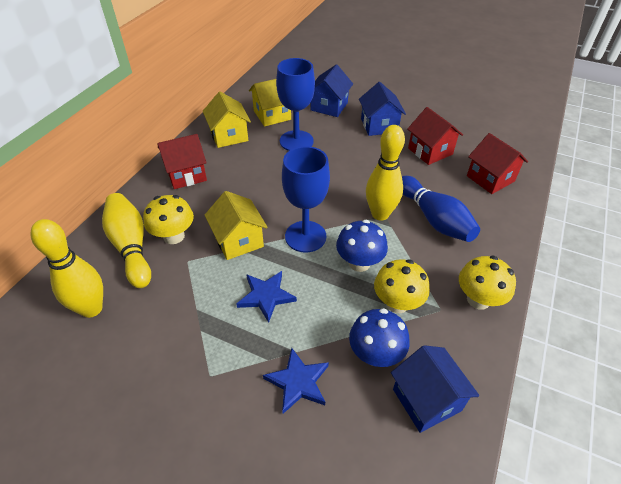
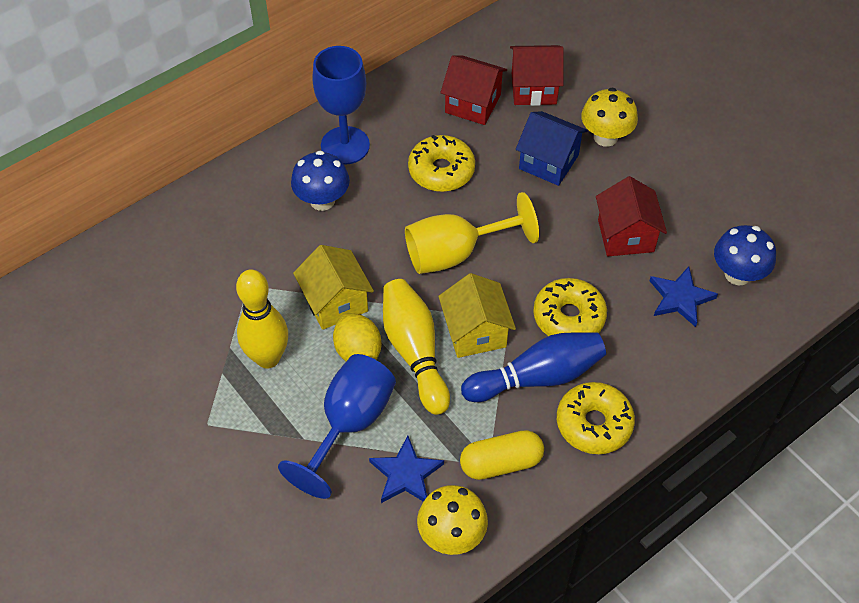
blue house: [311,64,353,117] [359,82,406,136] [391,345,479,433] = 3 -> [516,111,588,186] = 1
yellow bowling pin: [30,219,103,318] [102,193,151,288] [366,125,405,221] = 3 -> [236,269,288,368] [383,279,450,415] = 2
yellow capsule: none = 0 -> [460,430,544,480] = 1
yellow donut: none = 0 -> [408,135,475,192] [533,278,607,336] [557,382,635,454] = 3
yellow goblet: none = 0 -> [405,192,539,274] = 1
yellow house: [203,91,251,148] [205,191,268,260] [249,79,291,127] = 3 -> [293,245,374,330] [438,273,516,358] = 2
yellow lemon: none = 0 -> [333,314,381,361] = 1
yellow mushroom: [143,195,194,244] [374,259,430,313] [459,256,516,310] = 3 -> [417,485,488,555] [581,87,638,147] = 2

